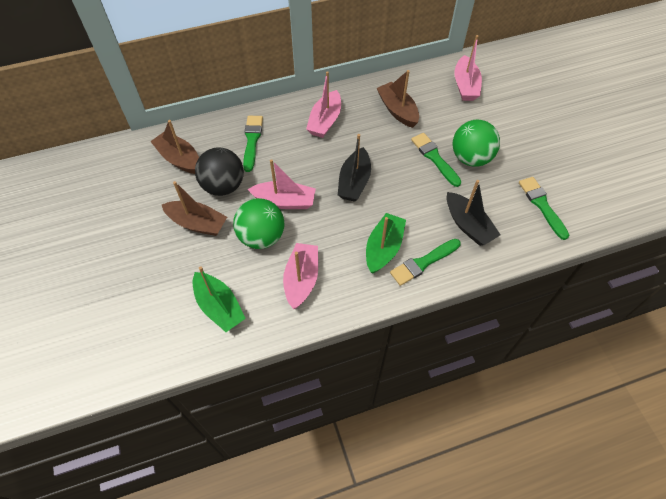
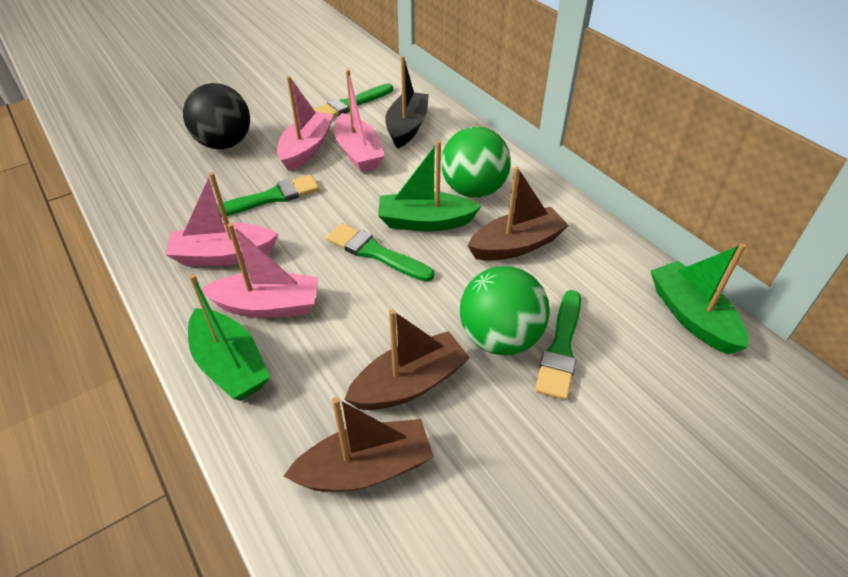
black boat: [338,134,371,202] [447,180,501,246] = 2 -> [385,56,429,149] = 1
green boat: [193,266,246,332] [366,213,406,274] = 2 -> [188,274,270,401] [378,141,481,231] [651,243,748,354] = 3

